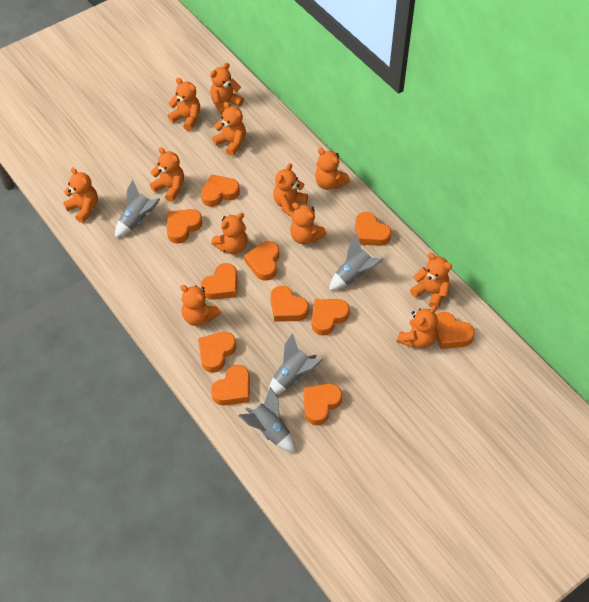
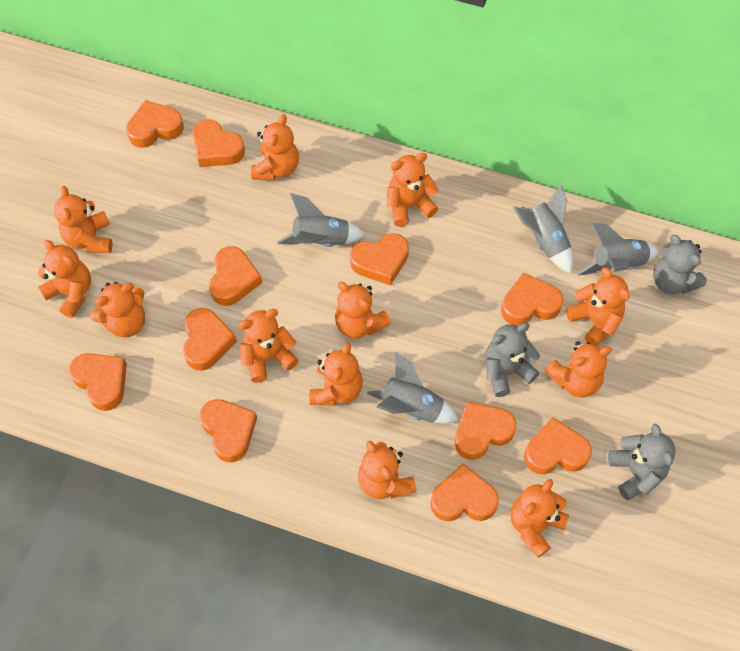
grey teddy bear: none = 0 -> [485,323,540,397] [608,424,676,500] [653,235,707,294] = 3

